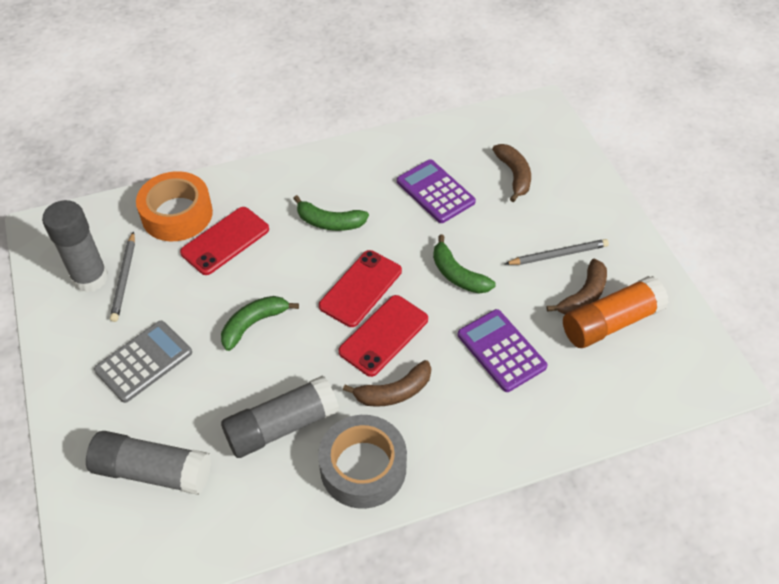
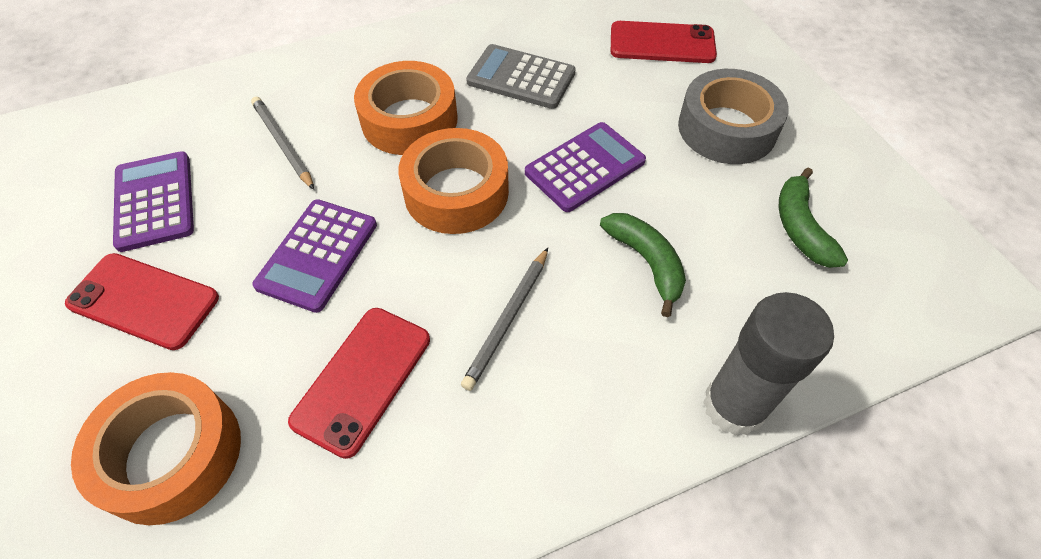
brown banana: [343,360,431,407] [492,144,531,202] [547,258,607,315] = 3 -> none = 0
green banana: [221,296,299,351] [293,195,369,231] [433,235,496,294] = 3 -> [600,213,686,317] [779,167,848,268] = 2
grey glue stick: [42,200,108,292] [86,431,211,495] [221,375,339,458] = 3 -> [703,292,834,436] = 1
orange glue stick: [563,276,669,348] = 1 -> none = 0
orange tape: [136,171,213,241] = 1 -> [71,372,241,525] [354,61,458,155] [398,128,509,234] = 3
purple calculator: [397,159,476,223] [457,309,547,392] = 2 -> [113,151,194,252] [252,199,377,313] [525,122,646,212] = 3

